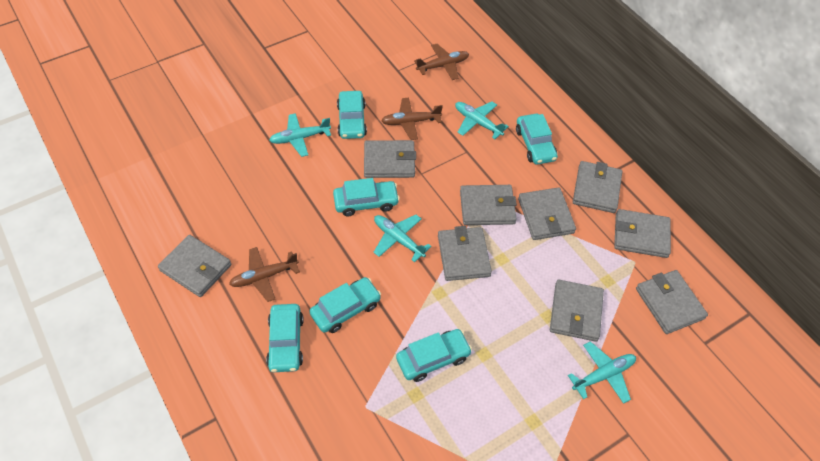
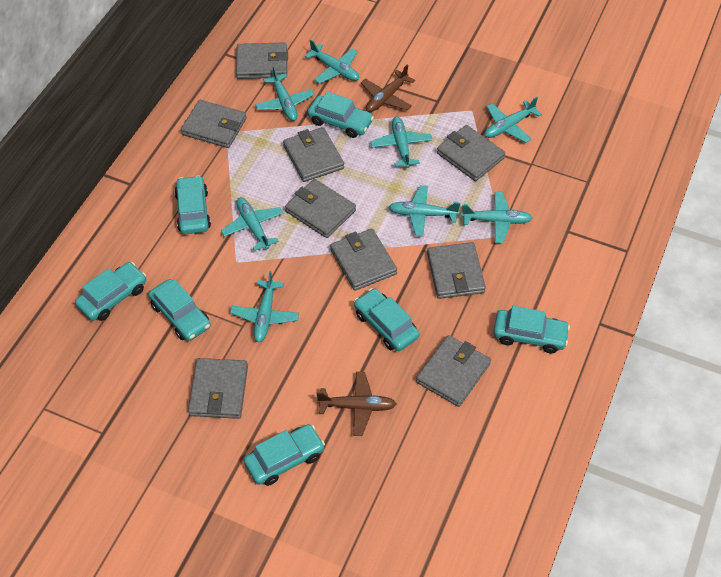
brown plane: [229,247,300,302] [381,98,443,140] [414,44,469,80] = 3 -> [316,372,396,436] [361,64,415,112] = 2
turquoise car: [266,304,304,372] [309,277,381,333] [333,178,400,216] [337,91,367,139] [396,329,472,382] [516,114,558,164] = 6 -> [75,262,146,321] [148,279,211,341] [174,175,211,234] [244,424,325,486] [307,91,374,138] [354,288,420,351] [493,306,570,354] = 7
turquoise plane: [269,113,331,157] [373,215,432,262] [455,102,509,139] [568,341,636,404] = 4 -> [221,197,283,251] [230,271,299,343] [255,66,314,121] [305,39,359,84] [371,116,432,168] [389,185,460,237] [461,192,532,243] [485,97,542,143] = 8

